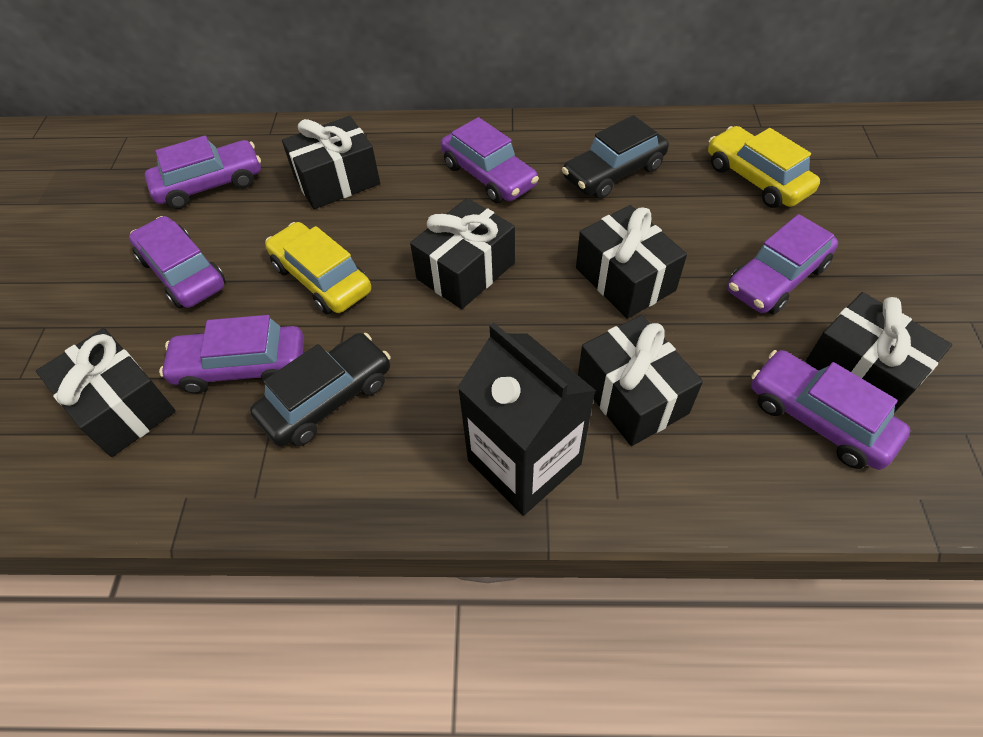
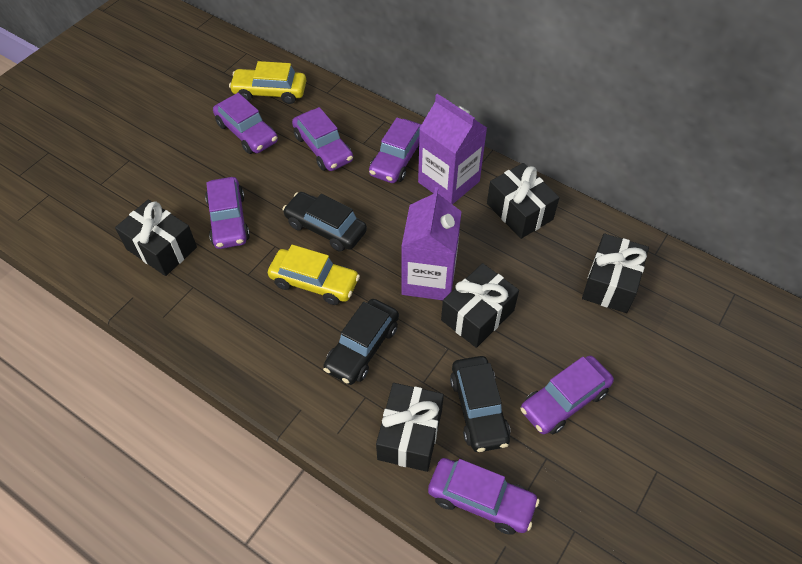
black car: [250,333,391,447] [562,115,669,199] = 2 -> [282,192,367,252] [323,299,399,385] [450,356,510,452] = 3
black carton: [458,323,596,516] = 1 -> none = 0
black gift: [36,328,176,457] [282,116,380,209] [410,198,515,309] [576,205,687,319] [578,315,703,446] [805,292,952,413] = 6 -> [115,199,197,276] [376,383,444,472] [441,263,519,348] [487,163,559,239] [582,233,649,313] = 5
purple carton: none = 0 -> [401,187,462,300] [418,94,487,205] = 2

